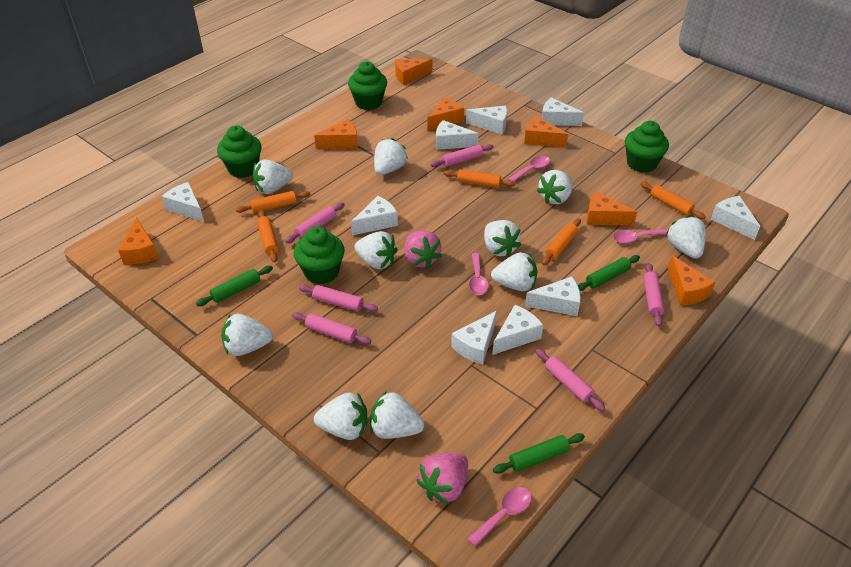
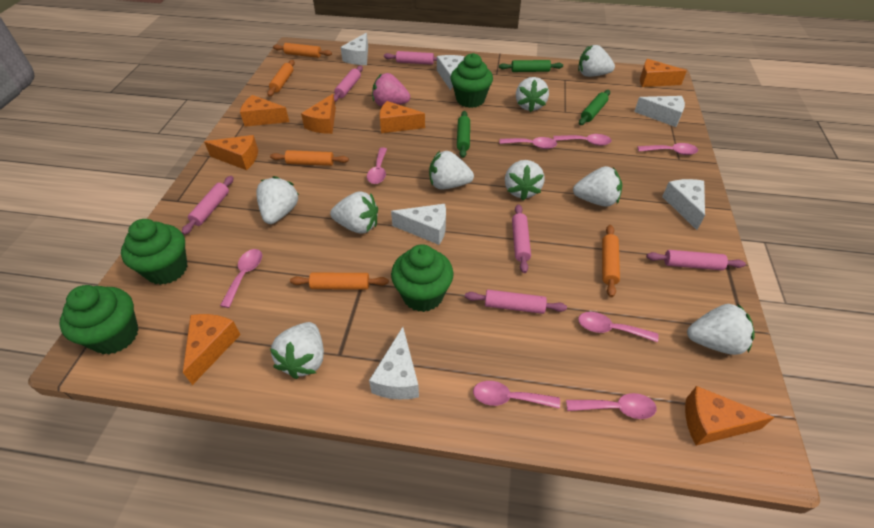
pink spoon: [467,487,532,547] [469,253,489,295] [508,156,550,181] [613,229,668,244] = 4 -> [220,249,262,308] [367,147,387,184] [473,381,560,409] [499,137,557,149] [554,134,612,146] [566,393,657,419] [578,312,659,342] [638,143,698,155] = 8
pink strawberry: [404,231,442,268] [416,453,468,505] = 2 -> [372,73,410,106] = 1
white cheese: [162,182,204,222] [351,196,398,235] [436,120,478,150] [451,311,497,364] [466,106,507,134] [492,305,543,355] [525,276,581,316] [542,98,584,126] [711,196,760,240] = 9 -> [341,33,368,65] [369,327,419,400] [391,204,446,245] [437,55,464,90] [634,96,685,127] [662,179,705,230] = 6
white strawberry: [221,314,273,356] [253,159,293,194] [314,392,367,440] [354,231,398,269] [370,391,424,439] [374,138,408,175] [484,220,521,257] [491,252,537,291] [537,170,573,204] [666,216,706,259] = 10 -> [256,176,299,224] [270,322,324,379] [330,191,378,233] [429,151,474,189] [505,160,545,200] [516,77,549,112] [573,166,622,207] [578,45,615,77] [687,303,755,355] = 9

